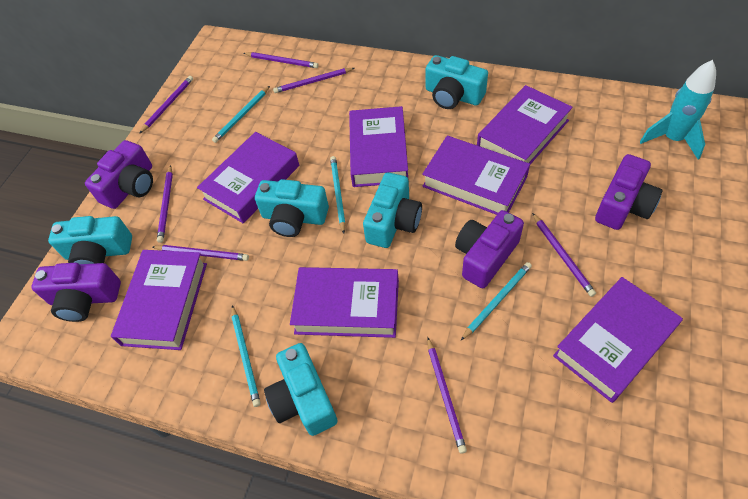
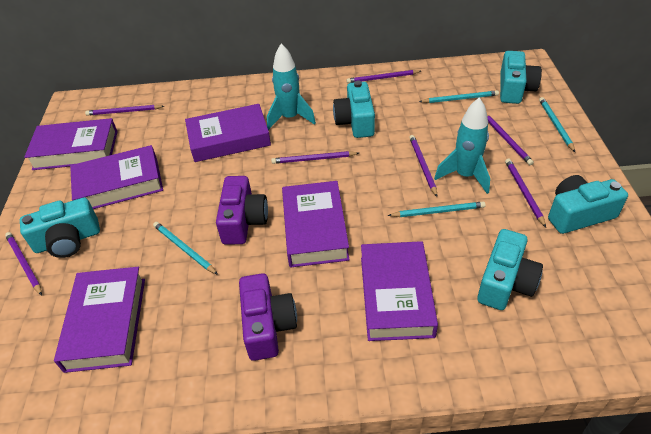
purple book: [111,250,207,350] [197,132,299,223] [290,267,399,338] [349,106,408,187] [422,136,530,215] [477,85,573,165] [553,277,683,403] = 7 -> [24,118,118,170] [54,267,145,373] [70,145,163,209] [185,104,271,162] [282,181,350,267] [361,241,438,341] = 6
purple camera: [32,263,121,322] [85,140,153,209] [455,210,524,289] [595,154,663,230] = 4 -> [216,176,268,245] [239,273,297,361] = 2
turquoise rocket: [640,60,716,160] = 1 -> [267,43,316,130] [434,98,490,194] = 2

